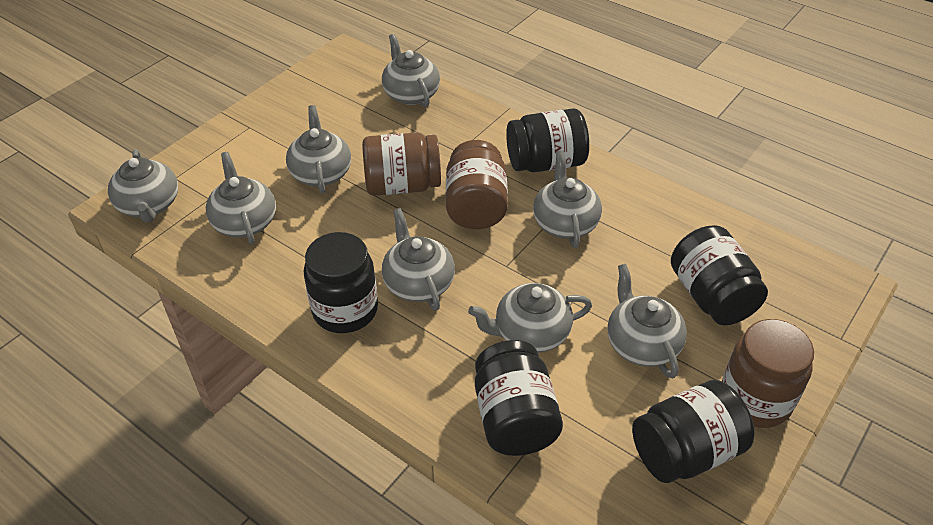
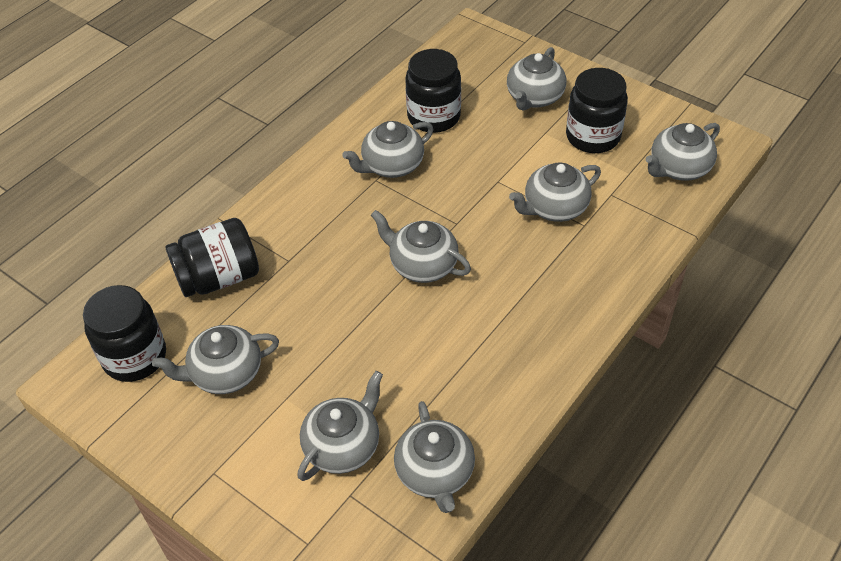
black jar: [304,232,378,333] [475,340,563,456] [506,108,589,172] [632,380,754,483] [671,225,768,325] = 5 -> [83,285,166,382] [165,218,259,297] [405,49,461,133] [566,68,628,153] = 4
brown jar: [362,133,441,196] [446,140,508,229] [722,319,814,428] = 3 -> none = 0

